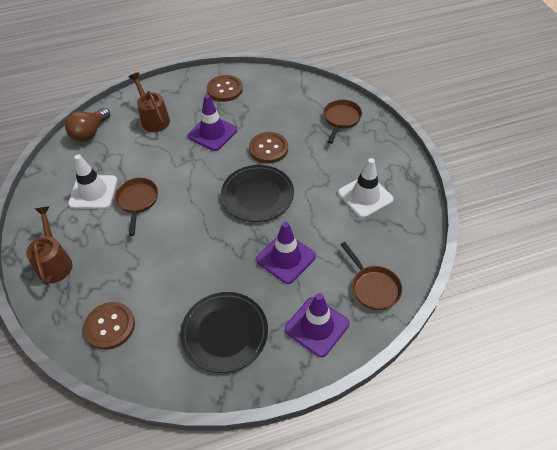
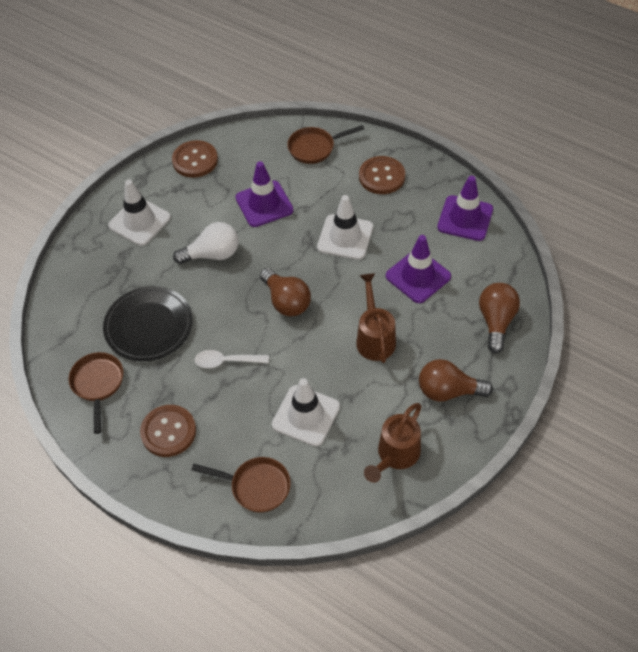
black plate: [180,292,268,373] [221,165,294,222] = 2 -> [103,286,193,361] = 1
brown light bulb: [65,108,110,142] = 1 -> [260,268,311,316] [419,359,493,402] [479,283,520,353] = 3
white light bulb: none = 0 -> [173,222,238,264] = 1
white spoon: none = 0 -> [194,350,269,368] = 1
white traffic cone: [68,154,117,209] [338,158,393,218] = 2 -> [108,179,171,246] [272,378,340,446] [317,195,373,260] = 3

